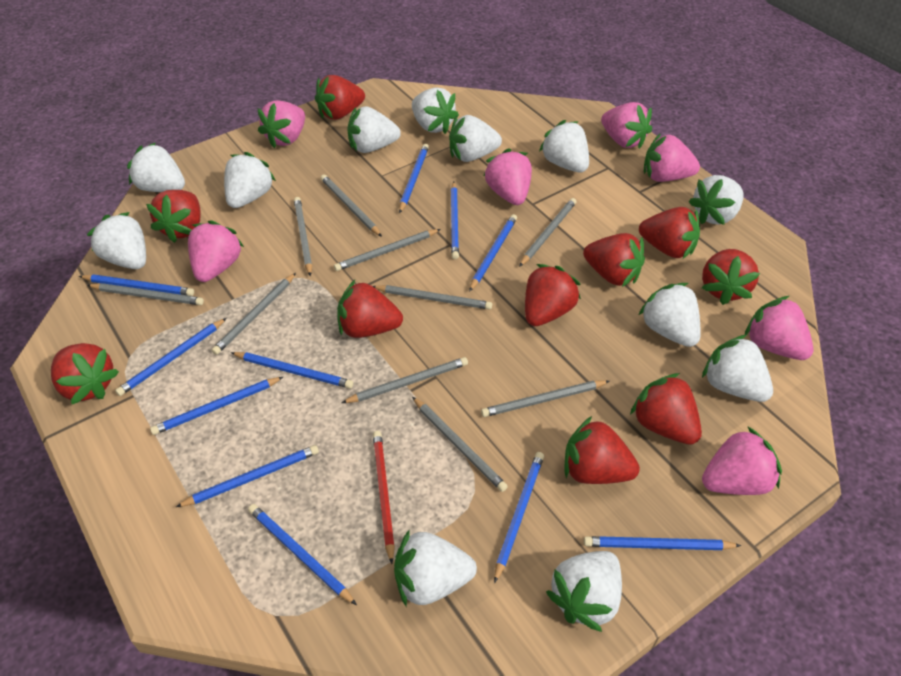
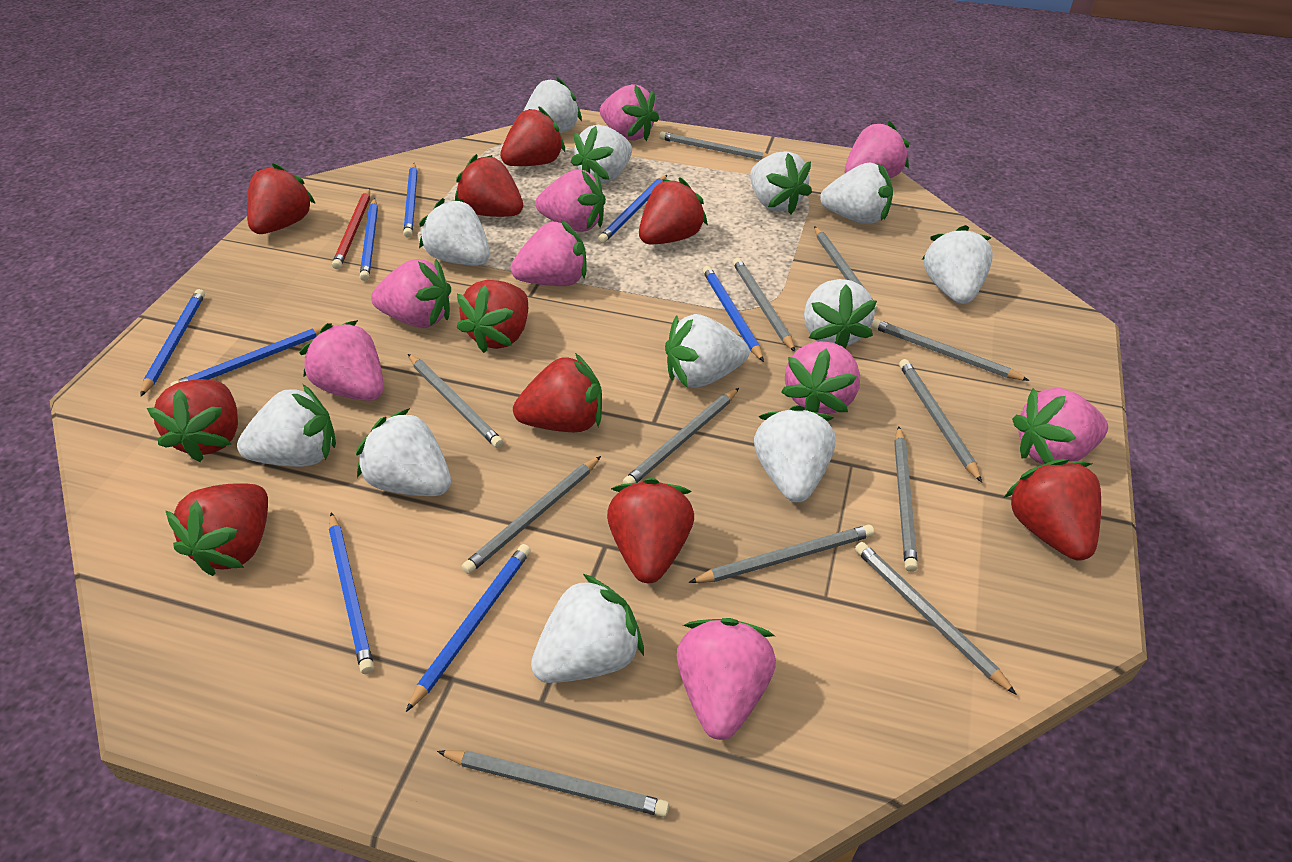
blue pencil: [79,274,194,296] [115,318,227,396] [150,377,283,435] [176,445,319,507] [231,352,353,389] [248,504,357,605] [399,144,429,213] [451,182,459,259] [469,214,517,292] [494,452,544,583] [584,536,741,550] = 11 -> [140,289,205,397] [170,326,333,386] [329,512,374,674] [360,198,378,281] [403,163,417,238] [406,544,531,712] [598,175,667,243] [703,266,764,362] = 8
grey pencil: [87,283,204,305] [212,273,296,355] [294,197,312,276] [321,175,382,237] [334,229,441,271] [342,357,468,403] [373,285,492,310] [412,397,508,492] [481,380,609,417] [519,198,577,267] = 10 -> [408,354,503,448] [437,750,669,817] [462,456,601,574] [623,388,739,484] [659,132,769,160] [689,525,874,583] [733,258,795,352] [814,226,878,312] [855,542,1016,694] [871,319,1029,381] [894,426,918,572] [899,359,982,483] = 12
pink strawberry: [188,220,244,282] [258,100,305,148] [484,149,532,205] [601,102,652,149] [644,133,700,182] [702,426,782,495] [745,296,814,360] = 7 -> [300,320,383,401] [371,259,451,328] [511,220,586,286] [535,169,606,232] [600,84,659,141] [677,618,776,740] [781,341,860,414] [845,121,909,178] [1012,388,1108,464] = 9

